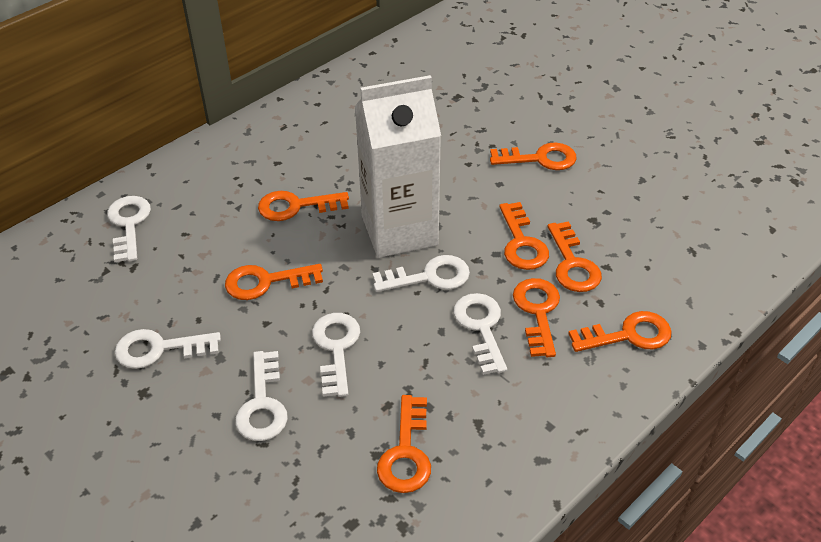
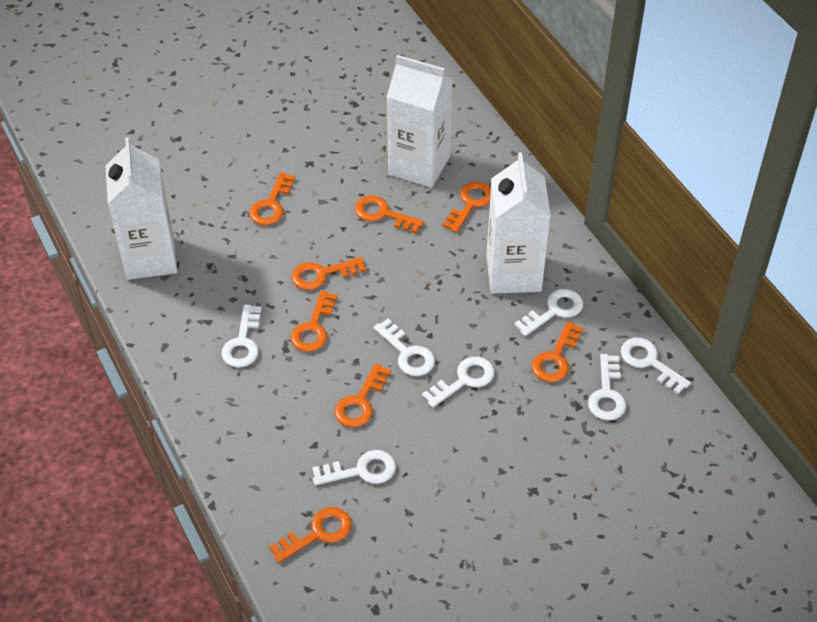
white carton: [355,75,441,258] = 1 -> [106,137,177,280] [387,55,453,188] [486,153,551,294] = 3
white key: [107,196,151,262] [115,329,221,369] [235,351,288,441] [312,313,360,397] [373,255,470,292] [453,293,507,375] = 6 -> [221,305,262,368] [312,450,396,485] [374,319,435,376] [422,357,495,408] [514,289,583,336] [588,354,626,420] [621,338,691,394] = 7

